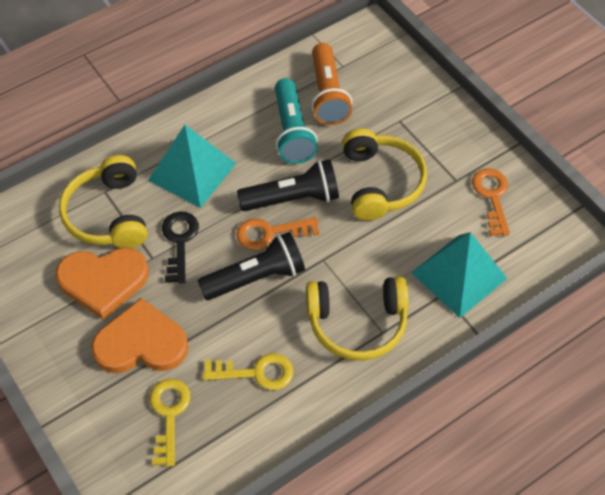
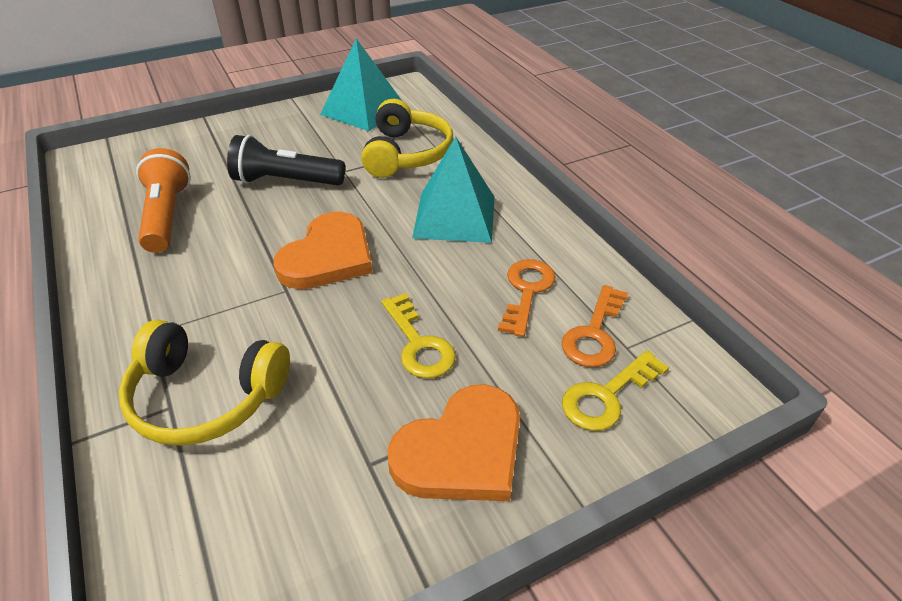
black flashlight: [198,232,305,300] [237,159,339,211] = 2 -> [227,135,345,185] = 1
black key: [162,211,199,283] = 1 -> none = 0
turquoise flashlight: [275,78,318,164] = 1 -> none = 0
yellow headphones: [59,155,147,248] [306,276,409,361] [342,128,427,221] = 3 -> [119,320,290,446] [361,99,454,178] = 2

